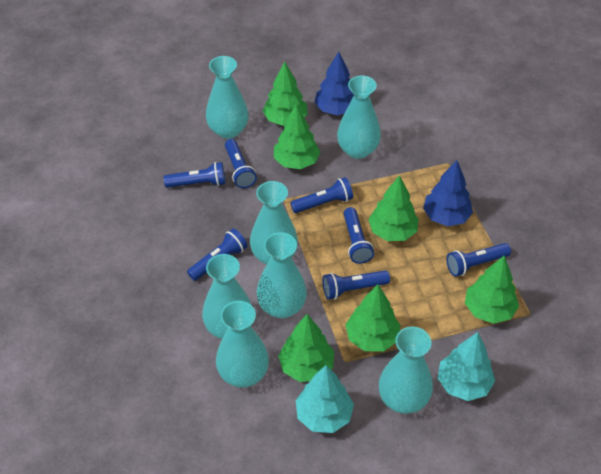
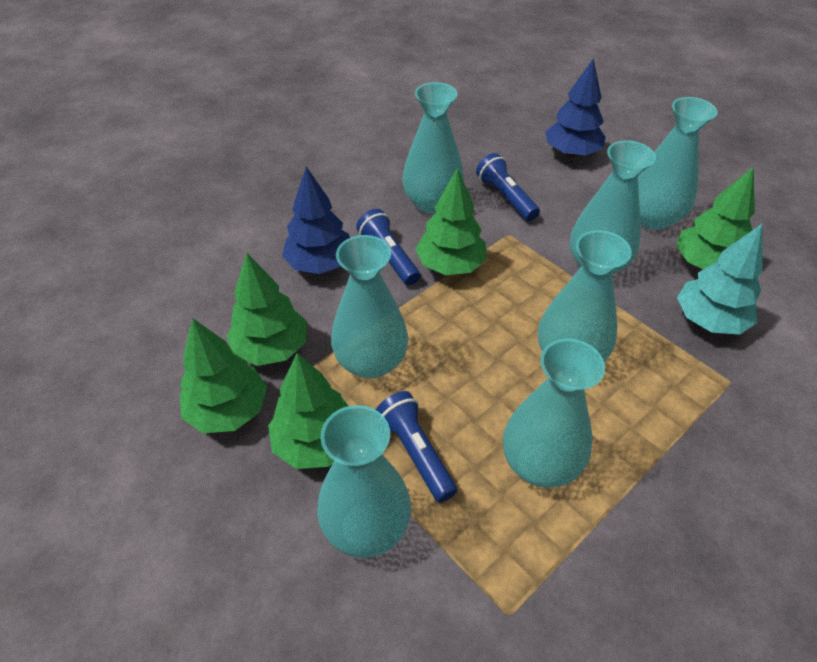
blue flashlight: [163,162,225,188] [187,228,248,281] [225,139,257,188] [290,177,353,213] [323,270,390,300] [344,207,374,264] [447,243,511,277] = 7 -> [356,209,420,285] [376,391,457,503] [476,153,540,221] = 3
green tree: [263,62,308,126] [274,104,320,169] [278,314,334,382] [345,285,401,352] [368,175,419,241] [465,256,519,324] = 6 -> [180,318,267,433] [227,253,307,366] [268,353,348,469] [415,168,487,275] [676,167,755,269] = 5
turquoise tree: [295,365,354,433] [438,332,495,401] = 2 -> [677,224,763,335] = 1

